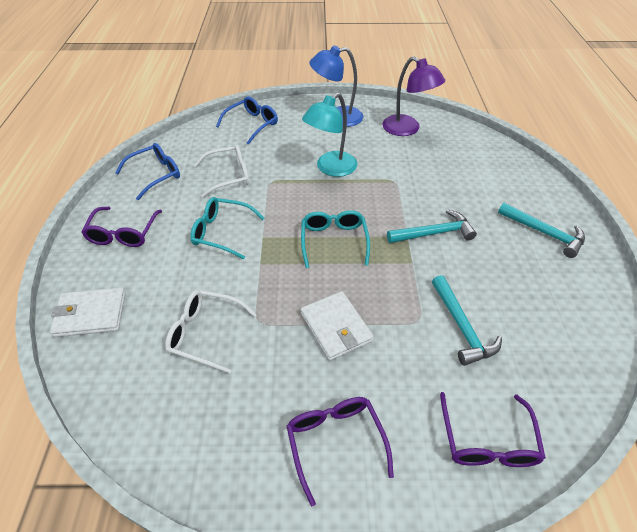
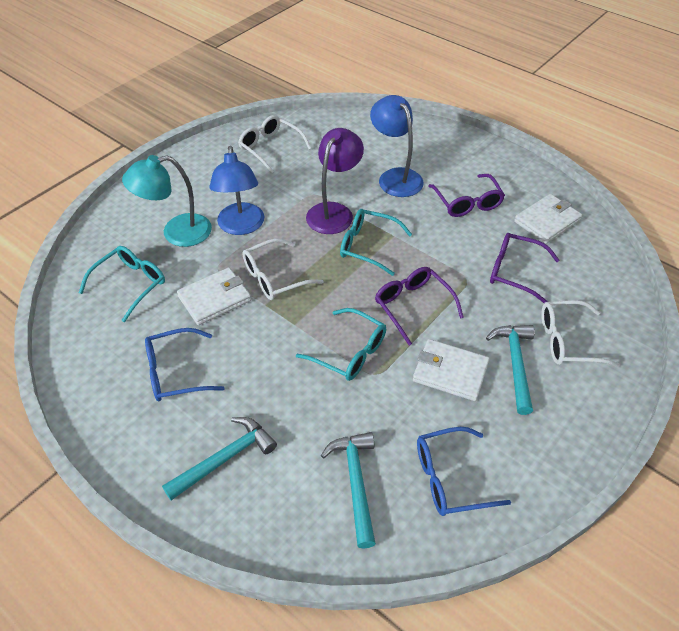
blue lamp: [309,45,363,127] = 1 -> [209,146,264,235] [370,95,424,197] = 2
turquoise glasses: [190,197,264,259] [301,210,370,268] = 2 -> [79,246,165,322] [296,308,386,381] [340,209,412,276] = 3
white glasses: [165,290,257,374] [194,145,249,198] = 2 -> [238,115,311,173] [242,238,324,300] [541,300,620,367] = 3
white wallet: [50,288,125,337] [301,291,374,361] = 2 -> [177,267,251,325] [413,339,490,401] [514,194,582,244] = 3

